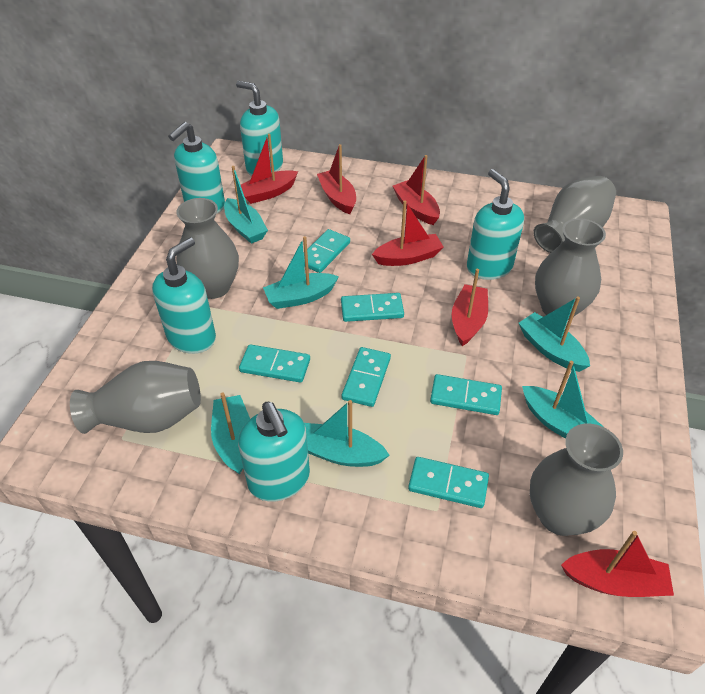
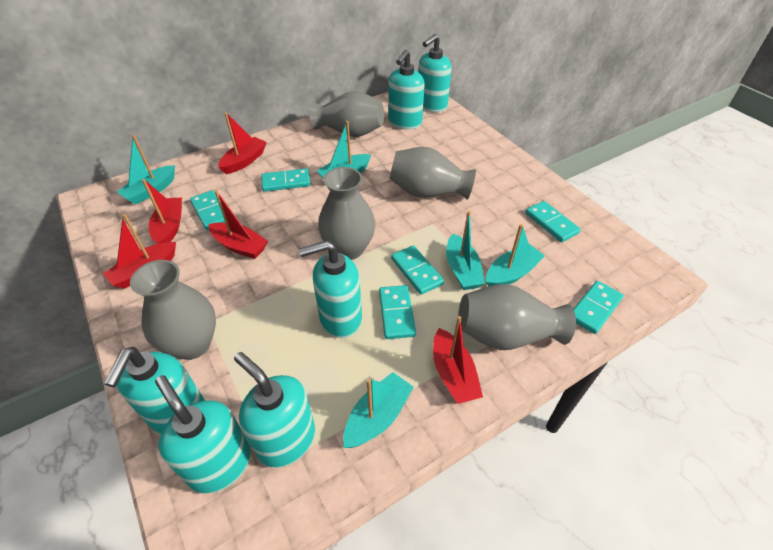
red boat: [241,133,298,204] [317,144,356,214] [372,200,444,266] [393,155,440,225] [452,269,488,346] [561,531,674,597] = 6 -> [103,214,176,289] [142,179,182,244] [209,190,268,259] [218,112,267,174] [433,316,483,404] = 5
turquoise boat: [211,393,250,475] [224,166,268,244] [263,236,339,309] [304,400,390,467] [519,297,590,372] [522,361,605,439] = 6 -> [117,135,175,204] [317,121,371,178] [343,372,414,448] [446,211,485,290] [486,224,545,286] = 5
turquoise soap dispenser: [152,237,216,354] [168,122,225,214] [236,81,283,176] [238,402,310,502] [467,169,524,280] = 5 -> [104,347,205,434] [155,375,251,494] [234,352,315,468] [299,240,362,338] [388,50,425,130] [418,34,452,112] = 6

